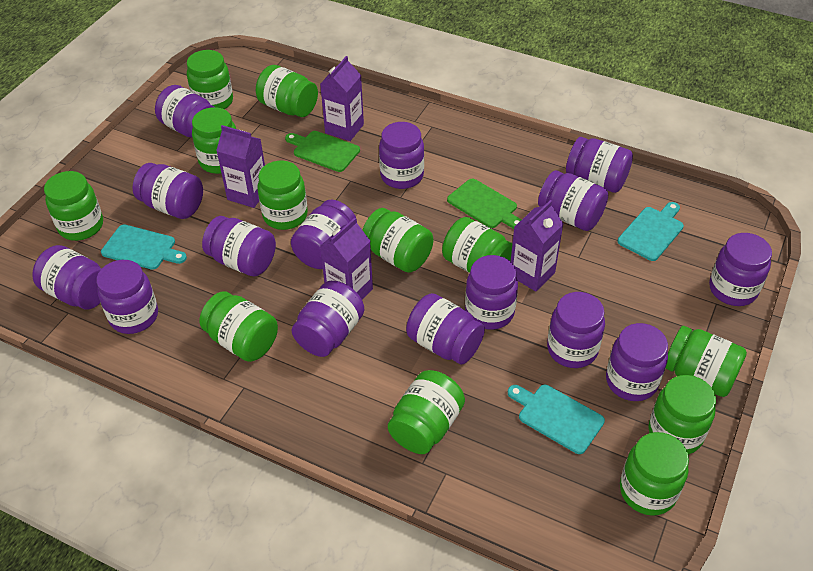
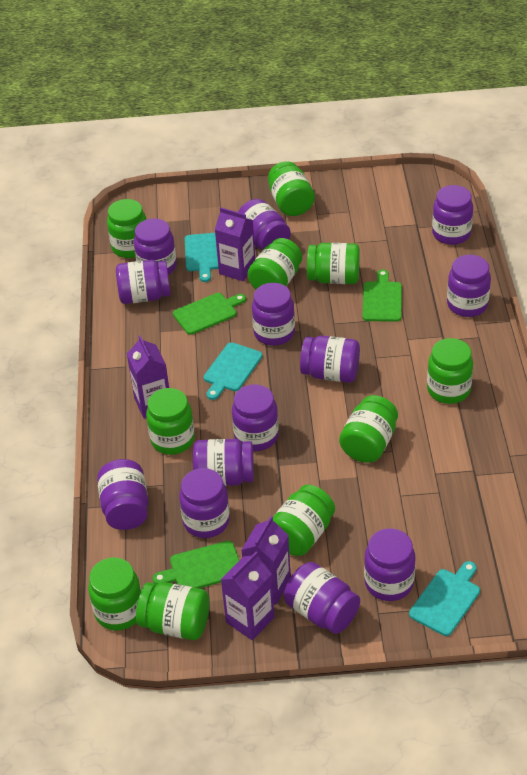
green cutting board: [285,131,360,172] [447,179,521,229] = 2 -> [152,541,239,588] [173,293,246,335] [363,269,402,322] = 3
green jar: [44,171,103,241] [187,50,233,110] [192,107,236,174] [200,291,278,362] [256,65,318,117] [258,161,308,230] [363,208,433,273] [388,370,465,454] [442,217,513,273] [620,432,689,516] [649,375,716,455] [665,326,747,397] = 12 -> [88,557,141,631] [107,199,146,258] [136,582,209,640] [146,388,195,455] [247,238,302,289] [268,161,315,216] [273,485,335,556] [307,243,360,284] [339,395,398,463] [427,338,473,404] = 10
purple jar: [32,245,101,309] [96,260,158,334] [133,163,203,219] [155,85,214,138] [202,216,276,277] [291,200,357,269] [292,281,364,357] [379,122,424,189] [406,293,485,364] [465,255,518,330] [538,170,608,231] [547,292,605,368] [566,137,633,193] [606,323,668,401] [709,233,772,306] = 15 -> [97,459,148,530] [116,260,171,304] [134,218,176,275] [179,468,230,538] [193,439,254,486] [232,384,279,451] [238,199,291,250] [252,283,295,346] [284,562,360,634] [300,335,360,383] [364,528,416,601] [432,185,473,245] [447,255,491,317] = 13

